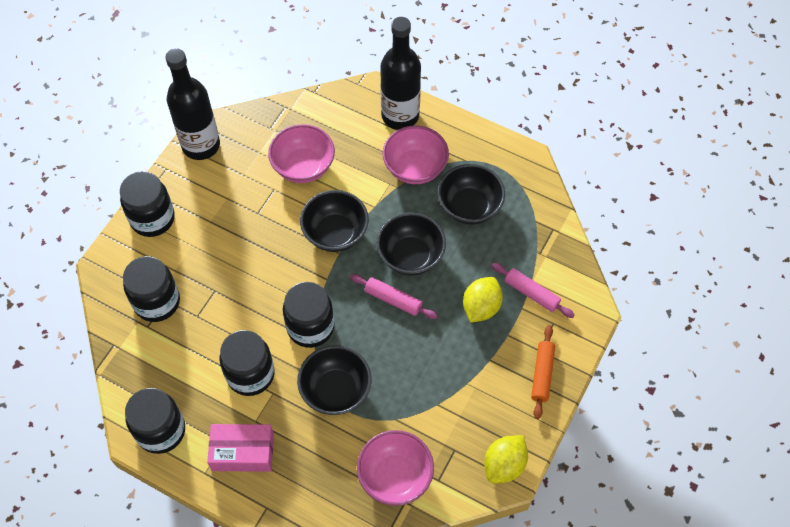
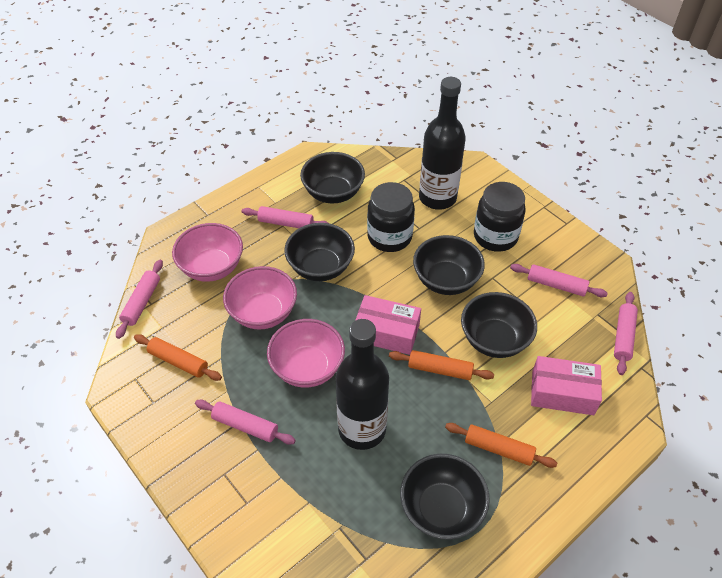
black bowl: [297,345,372,415] [300,190,369,252] [376,212,446,275] [437,164,505,224] = 4 -> [284,223,355,281] [300,152,365,204] [400,454,490,540] [413,235,485,295] [461,292,537,358] = 5
black jar: [120,171,175,237] [123,256,180,322] [125,388,185,454] [219,330,275,396] [283,282,334,348] = 5 -> [367,182,415,252] [474,182,526,252] = 2
orange rolling pin: [531,325,555,419] = 1 -> [134,334,222,381] [389,350,494,380] [445,423,557,468] = 3
pink box: [207,424,274,472] = 1 -> [355,295,421,355] [531,356,602,415] = 2
pink rolling pin: [350,274,438,319] [492,263,575,318] = 2 -> [116,260,163,339] [195,399,296,445] [242,206,328,228] [510,264,608,297] [614,292,638,375] = 5
yellow lemon: [463,277,503,323] [484,435,528,483] = 2 -> none = 0

